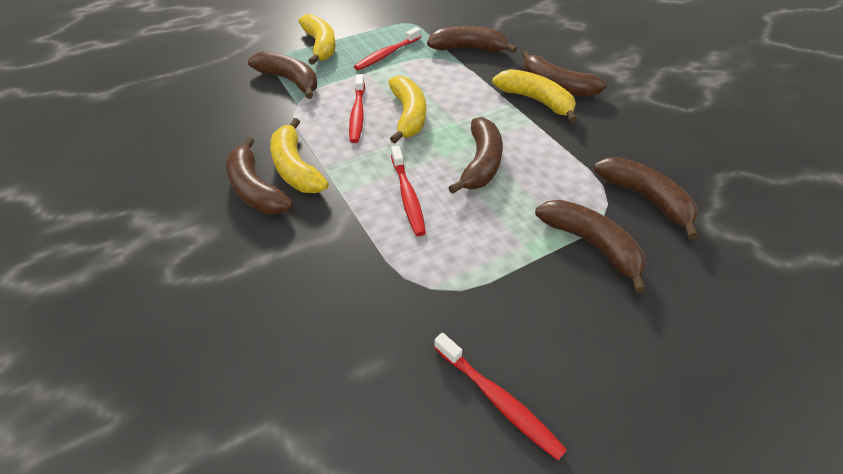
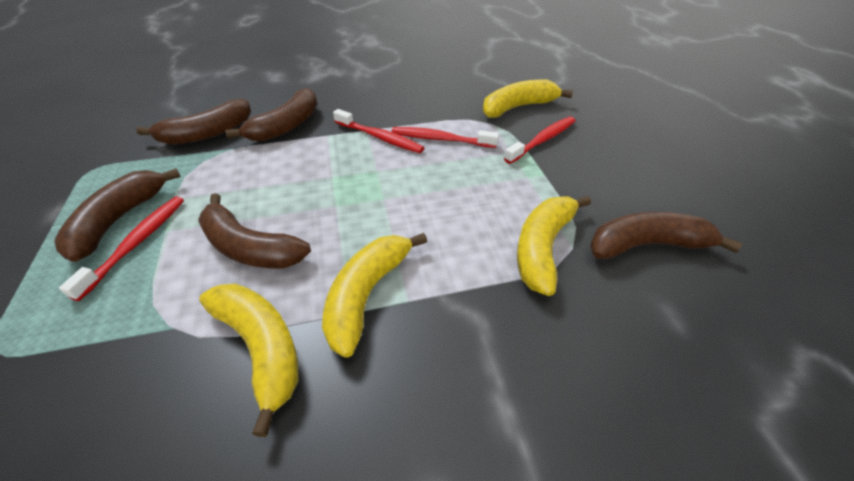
brown banana: [226,137,293,214] [248,51,318,99] [427,26,517,53] [448,117,503,194] [522,51,607,97] [535,200,646,293] [593,157,698,239] = 7 -> [54,168,181,262] [136,99,251,145] [198,193,311,269] [225,88,318,141] [590,212,742,259] = 5

